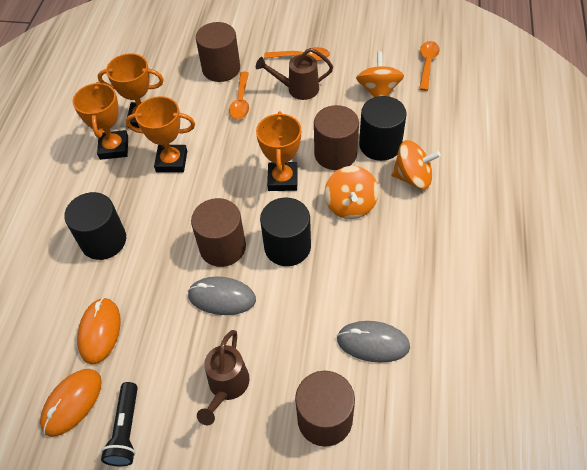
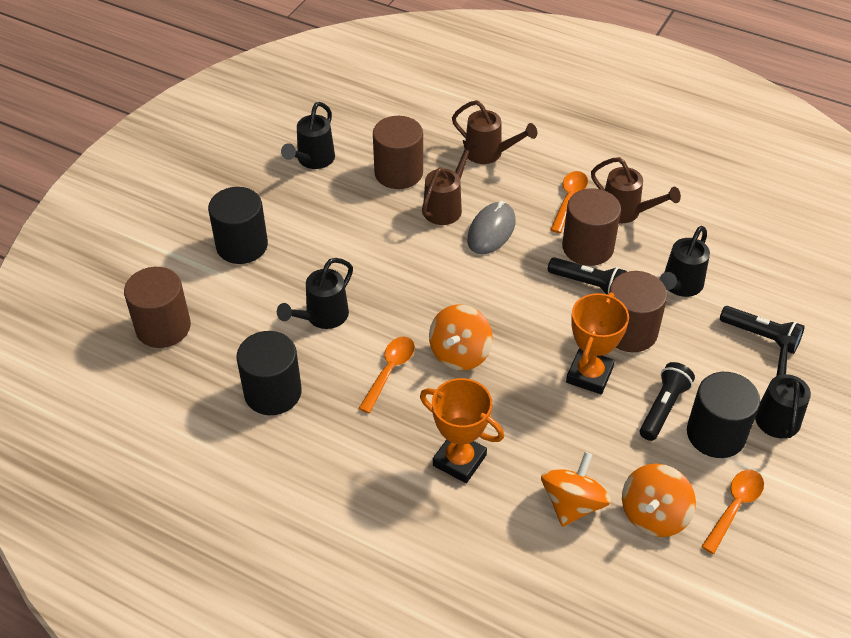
black flashlight: [101,382,138,466] = 1 -> [548,257,627,295] [640,362,695,441] [720,306,805,354] = 3
black watering can: none = 0 -> [277,258,353,329] [281,102,335,169] [659,226,710,297] [755,335,811,438] = 4
brown watering can: [197,330,250,425] [256,48,333,100] = 2 -> [422,140,477,225] [452,100,537,164] [591,157,681,223] = 3
grey mouse: [188,277,256,315] [337,321,410,363] = 2 -> [467,201,515,254] = 1
orange mouse: [40,369,102,437] [77,297,121,365] = 2 -> none = 0
orange trophy: [73,82,128,160] [98,53,164,128] [126,96,195,172] [256,112,301,191] = 4 -> [420,378,504,483] [566,292,629,394] = 2

